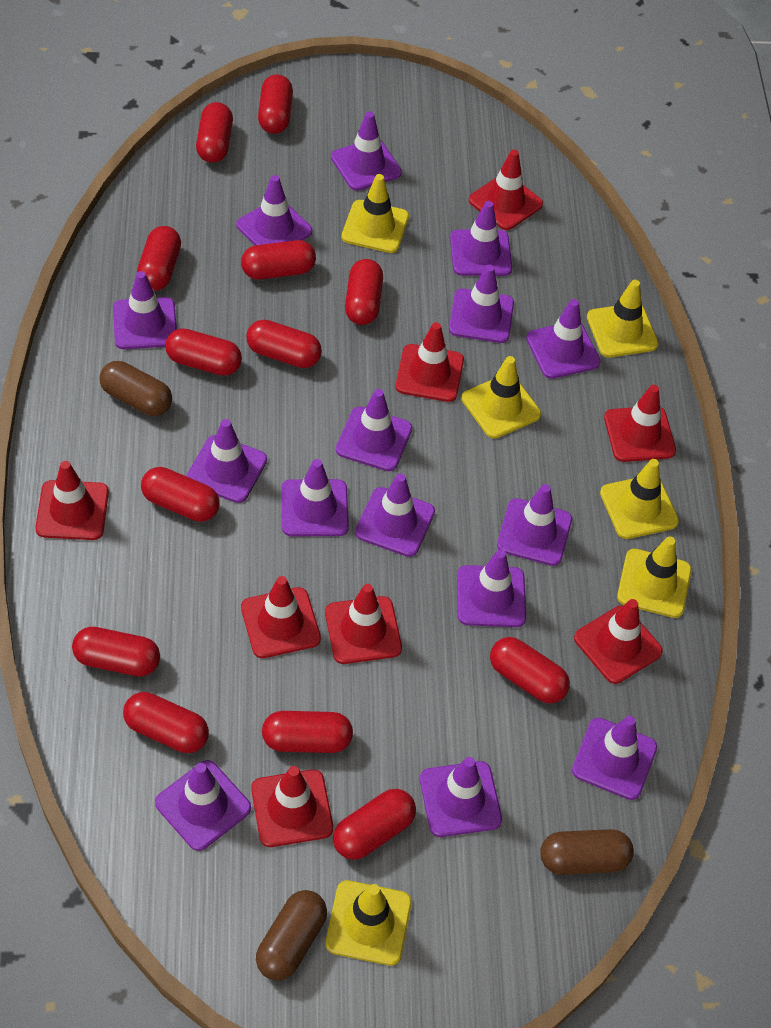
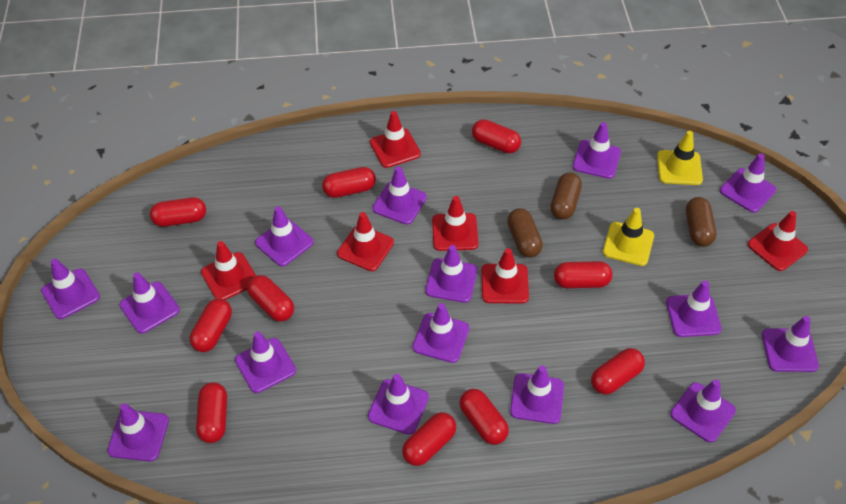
red capsule: [72,627,160,676] [123,692,209,753] [137,226,181,291] [141,467,219,522] [165,328,242,376] [196,102,233,163] [241,240,316,279] [246,320,322,368] [258,74,293,134] [262,711,353,753] [333,789,416,860] [345,259,383,325] [490,637,570,704] = 13 -> [150,197,206,227] [190,298,232,352] [196,382,227,443] [247,275,294,322] [322,167,376,198] [402,412,456,466] [459,389,509,445] [472,119,521,153] [554,261,613,288] [591,348,645,395] = 10
red traffic cone: [35,461,109,540] [241,576,321,658] [251,766,333,847] [325,584,402,664] [396,322,464,402] [469,150,543,230] [574,599,663,684] [604,385,676,462] = 8 -> [201,241,256,300] [337,212,394,271] [370,111,421,168] [432,196,478,251] [481,248,529,304] [748,211,808,271] = 6
yellow traffic cone: [326,880,412,966] [342,174,409,253] [462,356,541,438] [587,280,658,357] [600,459,679,539] [617,537,692,618] = 6 -> [603,208,654,266] [657,131,703,185] = 2

